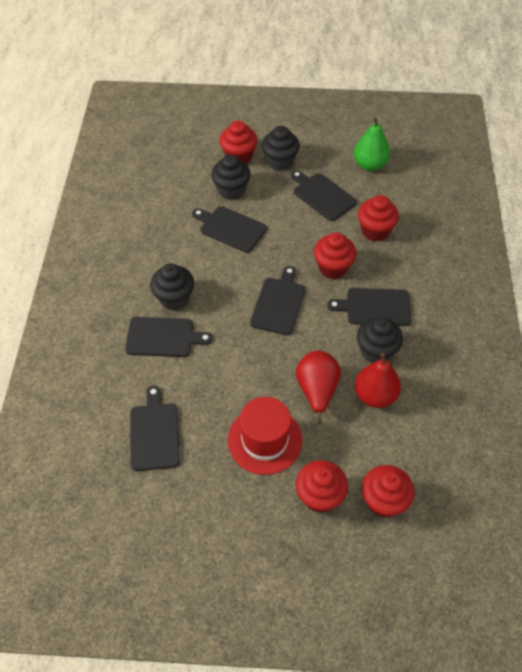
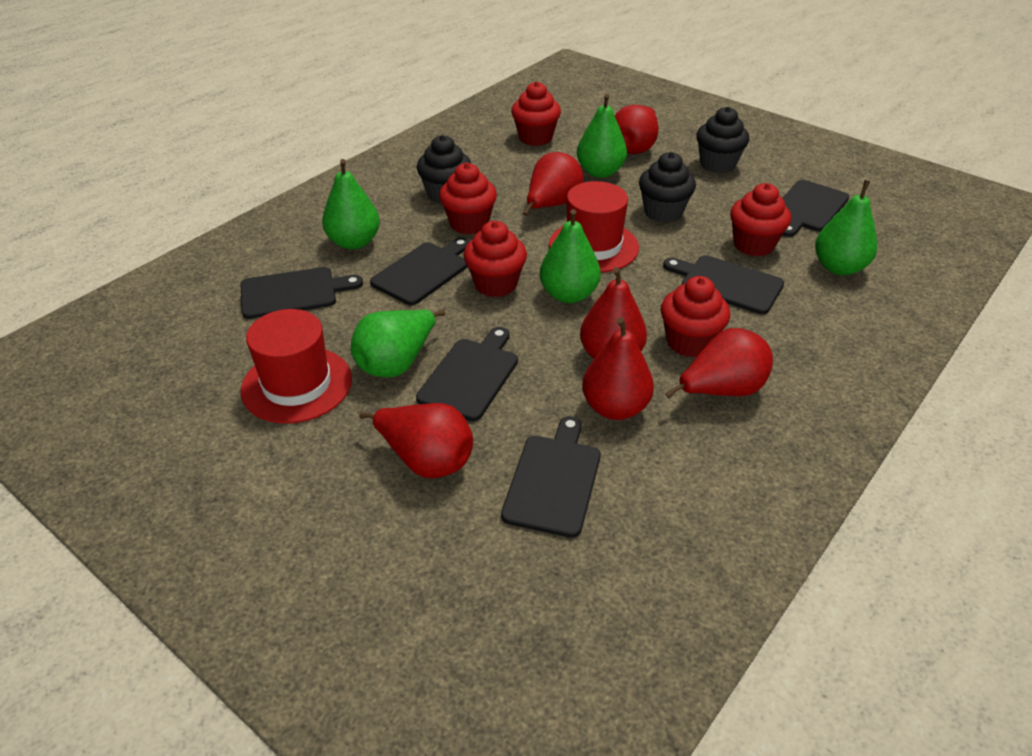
black cupcake: [150,264,194,310] [211,154,251,200] [262,126,300,171] [357,317,403,364] = 4 -> [417,135,471,204] [639,152,696,223] [697,107,749,173] = 3
green pear: [354,117,390,171] = 1 -> [322,159,380,249] [351,309,446,377] [540,209,601,303] [577,94,627,178] [815,180,877,275] = 5
red hat: [228,397,302,475] = 1 -> [241,309,352,424] [549,181,639,273] = 2
red pear: [296,350,341,425] [355,353,401,408] = 2 -> [359,403,473,478] [523,152,583,216] [580,267,647,359] [582,317,654,420] [615,105,658,154] [665,328,773,399] = 6

